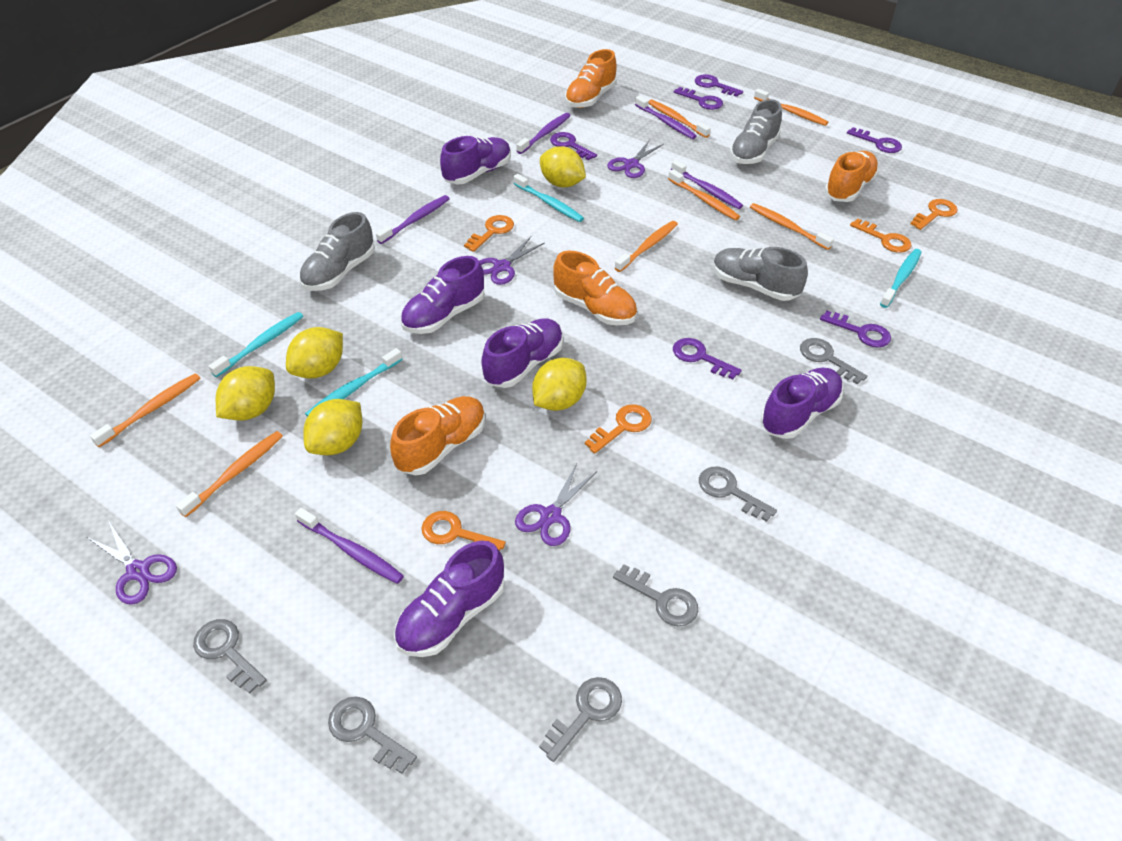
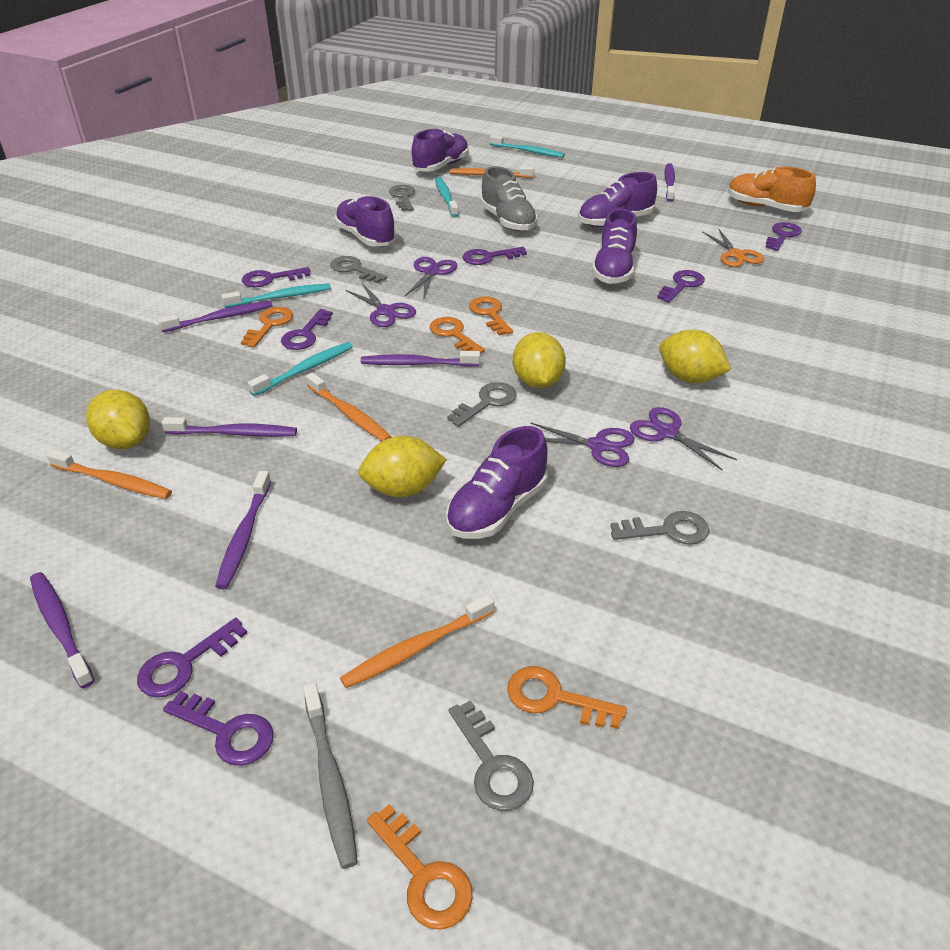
grey key: [193,619,267,694] [328,696,417,774] [539,677,622,762] [613,564,698,626] [699,466,777,522] [800,338,867,384] = 6 -> [330,256,387,283] [389,185,415,211] [447,382,517,427] [449,700,534,811] [610,511,709,545] = 5
grey shoe: [299,212,375,291] [713,247,808,301] [730,99,782,164] = 3 -> [481,166,538,232] = 1
grey toothbrush: none = 0 -> [303,683,358,869] = 1
orange scissors: none = 0 -> [702,228,764,267] = 1
orange shoe: [390,396,485,475] [553,251,637,326] [565,49,617,108] [824,151,879,202] = 4 -> [728,167,816,212] = 1
orange toothbrush: [90,373,200,447] [176,431,283,517] [615,221,678,272] [648,100,711,138] [668,169,740,220] [750,203,834,250] [754,89,828,126] = 7 -> [47,450,172,499] [306,373,391,441] [340,594,494,688] [450,166,534,178] = 4
purple key: [550,132,597,160] [673,338,742,380] [674,87,723,110] [695,74,743,97] [820,310,891,347] [847,127,902,153] = 6 -> [137,618,247,698] [163,691,274,766] [242,267,310,287] [281,309,333,350] [463,247,527,265] [657,270,705,303] [765,222,802,251] = 7
purple toothbrush: [295,508,404,584] [376,195,450,244] [516,113,571,154] [635,96,697,139] [671,160,743,209] = 5 -> [30,572,95,688] [158,301,273,332] [162,417,297,437] [215,471,271,589] [361,351,480,367] [664,163,675,202] = 6
yellow lemon: [216,366,275,421] [286,327,343,379] [303,399,362,455] [532,358,587,411] [540,146,586,187] = 5 -> [86,390,150,449] [358,436,447,497] [513,332,566,388] [659,330,731,383] = 4

